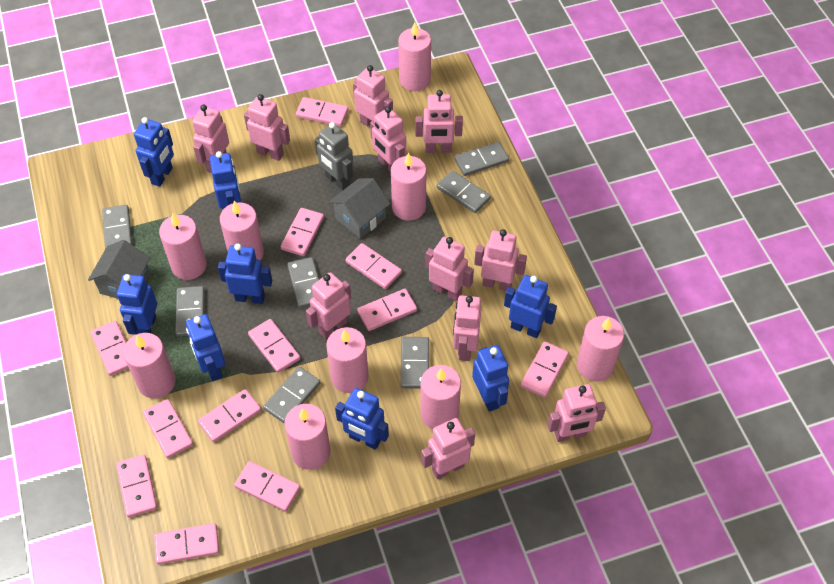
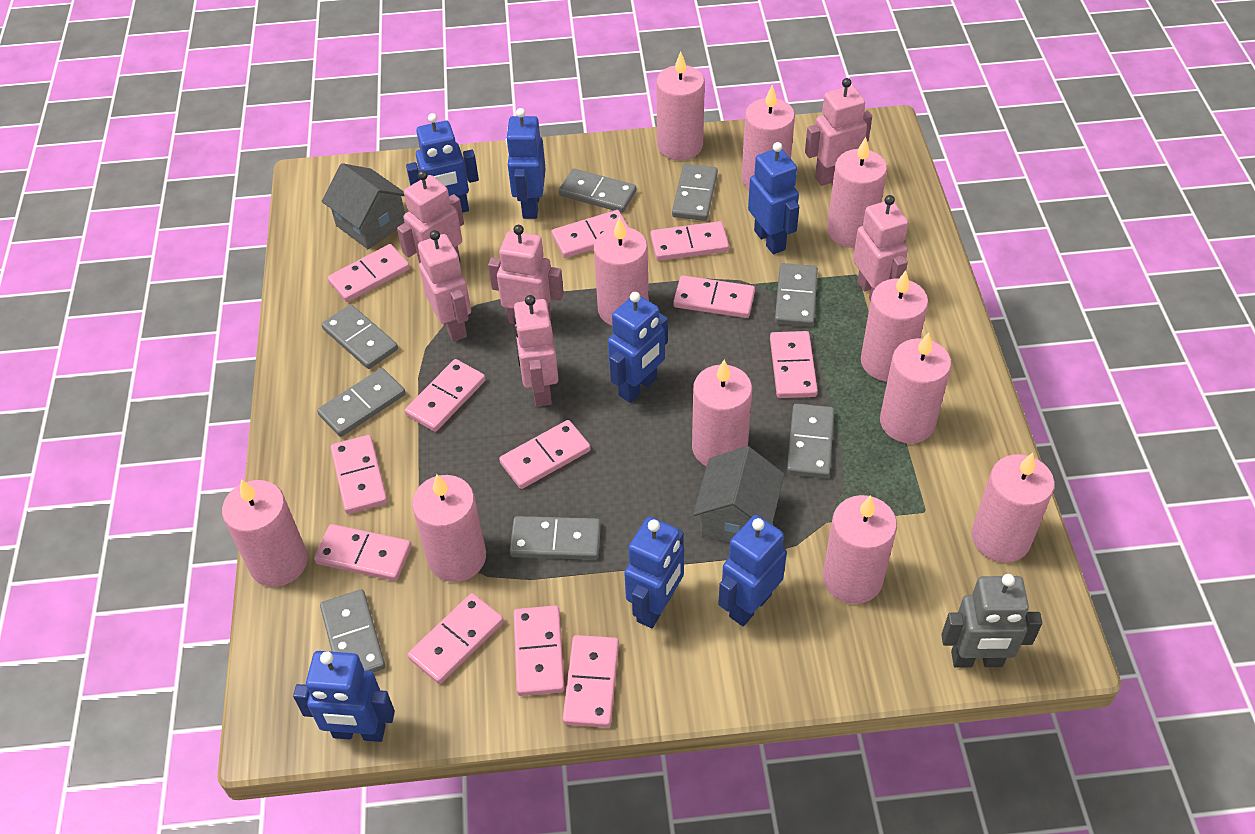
blue robot: [117,274,157,335] [134,117,174,187] [186,314,225,381] [210,151,241,209] [218,244,272,304] [335,388,389,450] [472,345,509,412] [504,275,557,338] = 8 -> [293,651,395,742] [406,113,479,213] [506,108,546,219] [608,292,668,403] [624,517,684,628] [718,515,787,626] [748,142,799,254] = 7
grey domino: [102,205,132,249] [175,286,205,337] [263,367,321,423] [287,257,319,308] [401,337,429,388] [437,170,491,213] [454,141,509,176] = 7 -> [317,368,406,437] [320,589,385,673] [321,304,398,369] [510,516,601,560] [559,168,637,213] [672,164,718,221] [775,263,818,327] [787,404,834,478] = 8
pink candle: [123,333,176,399] [159,213,207,280] [220,201,264,260] [284,404,331,470] [326,327,369,393] [391,153,426,221] [398,22,431,91] [420,365,461,429] [577,316,624,382] = 9 -> [222,479,308,587] [412,474,486,582] [594,217,649,326] [656,52,705,160] [692,360,752,467] [742,85,795,189] [823,495,897,604] [827,137,887,248] [861,270,928,382] [880,332,951,444] [971,453,1055,562] = 11
pink robot: [192,105,229,173] [244,94,290,161] [306,272,351,339] [353,65,393,126] [370,106,406,172] [415,90,463,153] [421,418,475,479] [426,237,474,301] [453,295,481,361] [474,229,527,291] [548,384,606,442] = 11 -> [397,170,464,264] [418,230,471,342] [488,225,564,324] [513,295,558,407] [805,78,872,186] [853,195,908,301] = 6

